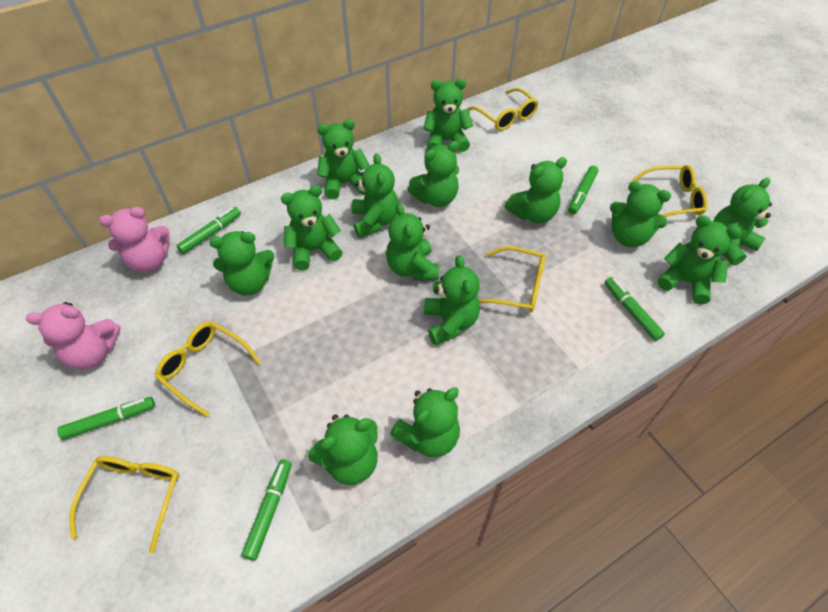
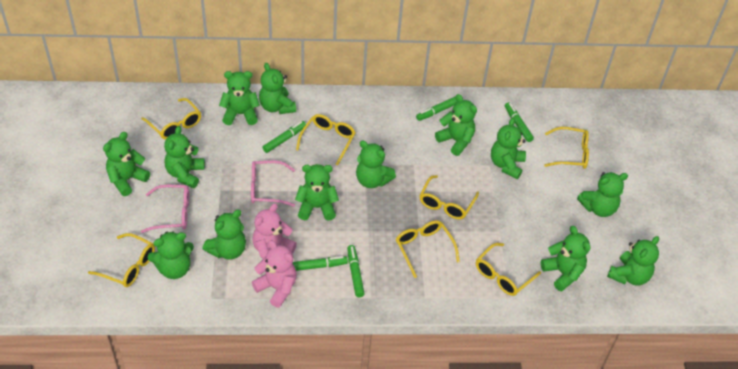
green teddy bear: [209,231,275,295] [281,185,343,270] [308,414,378,485] [317,119,370,199] [352,153,399,237] [386,203,439,280] [390,388,460,457] [408,141,459,207] [423,79,473,152] [424,255,480,345] [505,157,567,224] [610,181,671,247] [657,215,742,304] [713,178,772,265] = 14 -> [103,132,150,196] [148,231,194,279] [164,126,205,188] [202,209,246,260] [219,71,260,125] [259,63,296,114] [295,164,339,221] [356,140,396,188] [435,94,477,156] [491,118,526,179] [540,226,591,291] [577,172,628,217] [607,236,659,286] = 13
pink glasses: none = 0 -> [141,185,189,233] [251,161,295,207] = 2
yellow glasses: [69,456,180,554] [155,322,261,417] [467,88,539,131] [479,246,546,313] [631,165,708,217] = 5 -> [88,233,155,287] [141,98,201,139] [296,114,356,166] [396,220,460,278] [419,175,479,219] [476,243,541,296] [544,127,589,169] = 7

